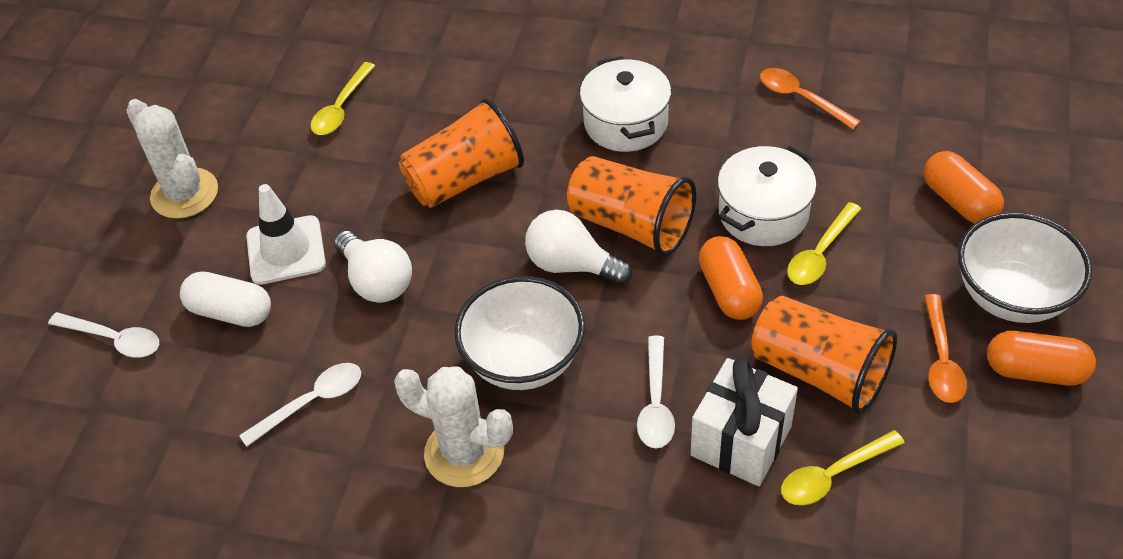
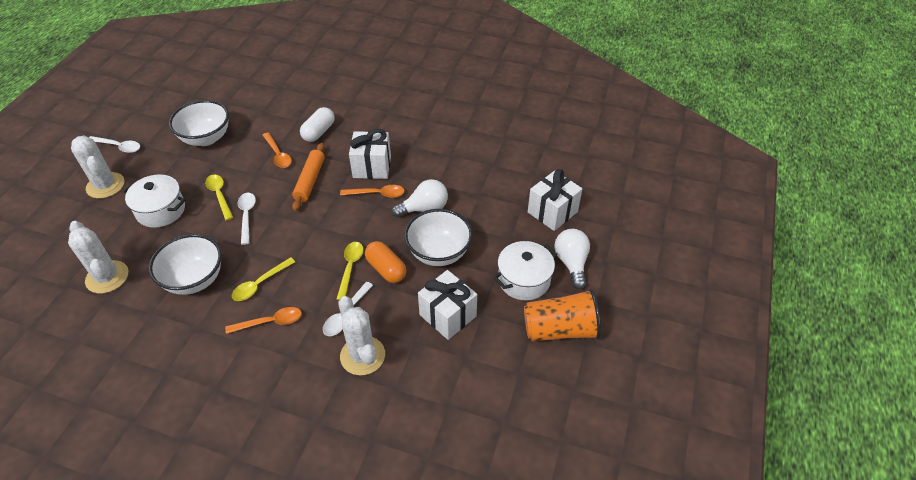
orange capsule: [699,236,763,320] [924,151,1004,223] [987,331,1096,386] = 3 -> [365,241,406,283] = 1
orange cup: [399,98,524,208] [567,156,696,257] [751,296,897,414] = 3 -> [524,289,601,341] = 1
orange rolling pin: none = 0 -> [292,143,325,211] = 1
orange spoon: [760,68,861,129] [924,294,967,403] = 2 -> [225,307,302,334] [263,132,292,168] [340,185,405,198] = 3
white bowl: [454,276,585,390] [958,212,1092,323] = 2 -> [149,234,222,295] [169,100,229,146] [404,209,473,266] = 3
white cactus: [126,99,218,219] [394,366,513,487] = 2 -> [68,221,128,293] [71,135,124,199] [338,296,385,375] = 3
white gift: [691,357,798,486] = 1 -> [349,129,391,179] [418,270,477,340] [528,169,582,231] = 3
white traffic cone: [246,184,326,285] = 1 -> none = 0

